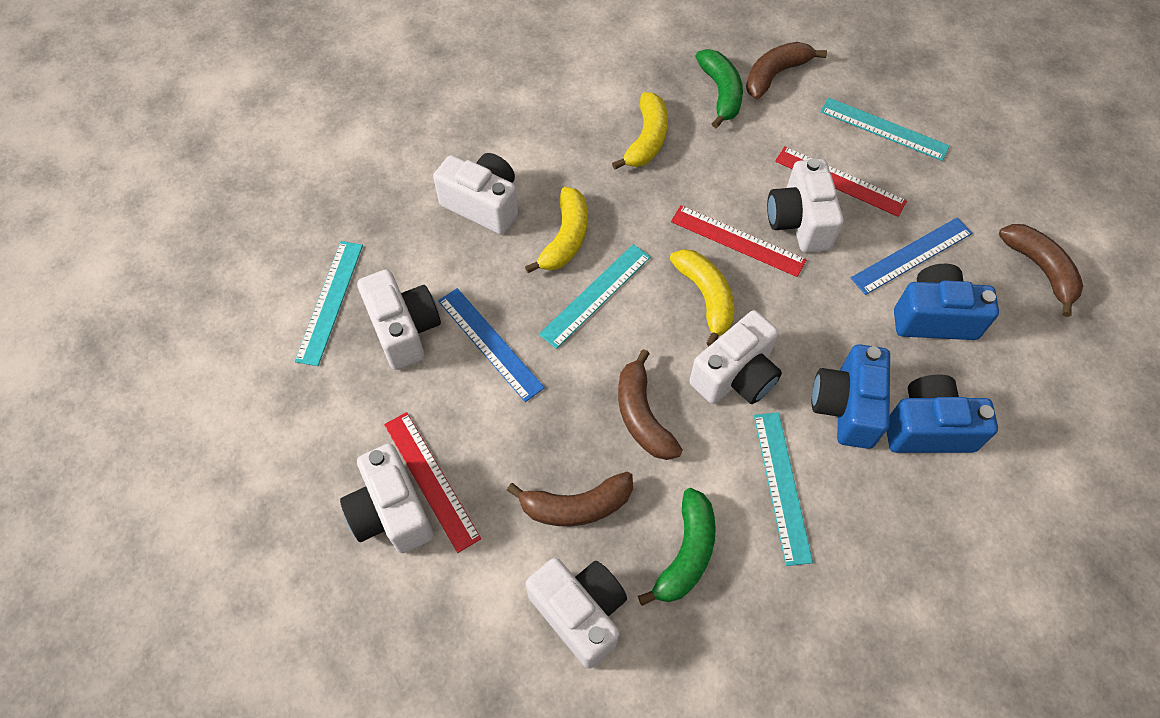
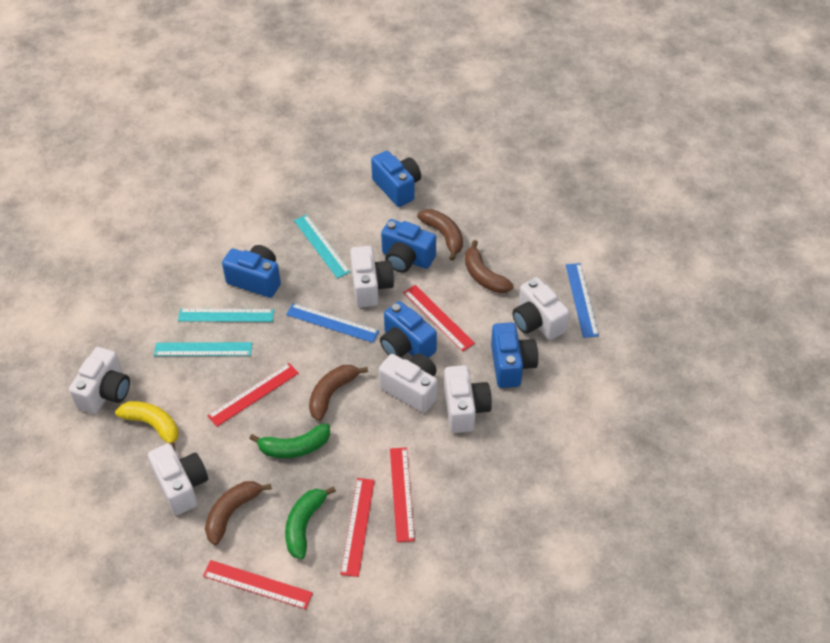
blue camera: [812,344,890,449] [887,374,998,453] [894,264,999,340] = 3 -> [222,245,281,298] [371,151,421,207] [380,301,437,358] [381,219,436,273] [491,322,538,388] = 5
red ruler: [384,412,481,553] [671,205,807,277] [775,147,907,217] = 3 -> [203,560,313,609] [207,363,299,427] [340,478,375,577] [390,447,415,542] [403,285,475,352] = 5
turquoise ruler: [295,241,363,366] [539,244,651,349] [754,412,813,566] [820,98,950,161] = 4 -> [154,342,252,356] [178,308,274,322] [294,215,350,278] = 3
yellow banana: [525,187,588,273] [612,92,668,170] [670,249,734,346] = 3 -> [115,401,179,450] = 1

